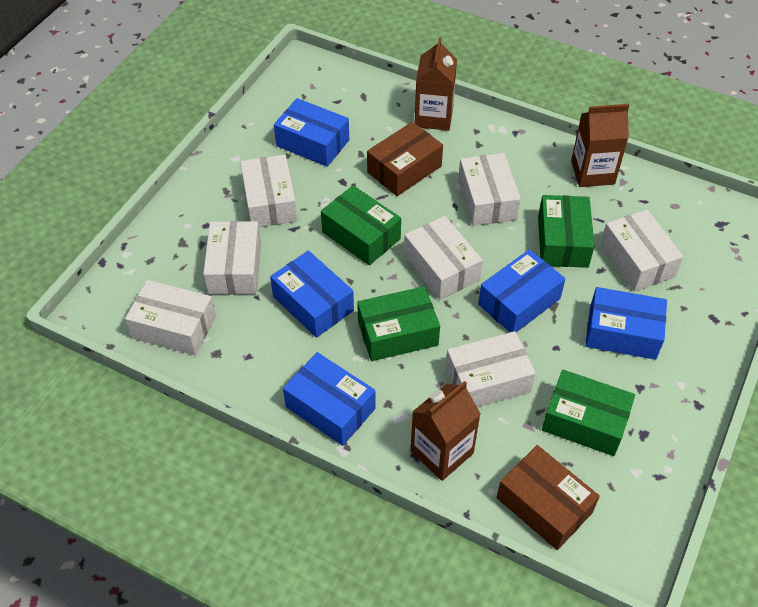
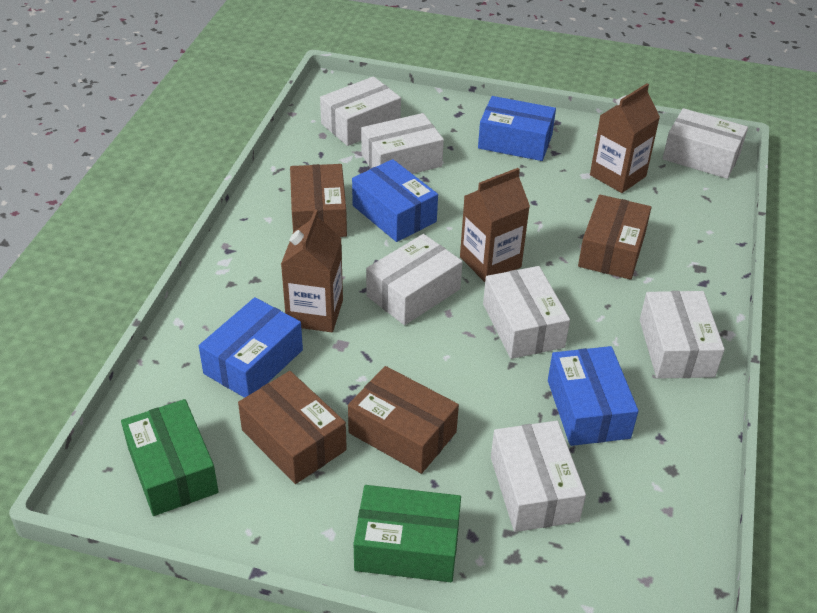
blue box: [270,251,354,338] [274,98,349,167] [283,352,376,446] [478,249,565,332] [585,287,667,360] = 5 -> [199,297,303,398] [352,159,438,242] [478,96,556,161] [548,346,638,446] = 4
brown box: [367,122,443,196] [497,445,600,550] = 2 -> [238,371,347,484] [290,164,347,237] [348,366,459,474] [578,195,652,280] = 4
green box: [321,185,401,265] [357,286,440,361] [538,195,594,268] [542,370,635,456] = 4 -> [121,399,219,516] [354,485,461,582] = 2

